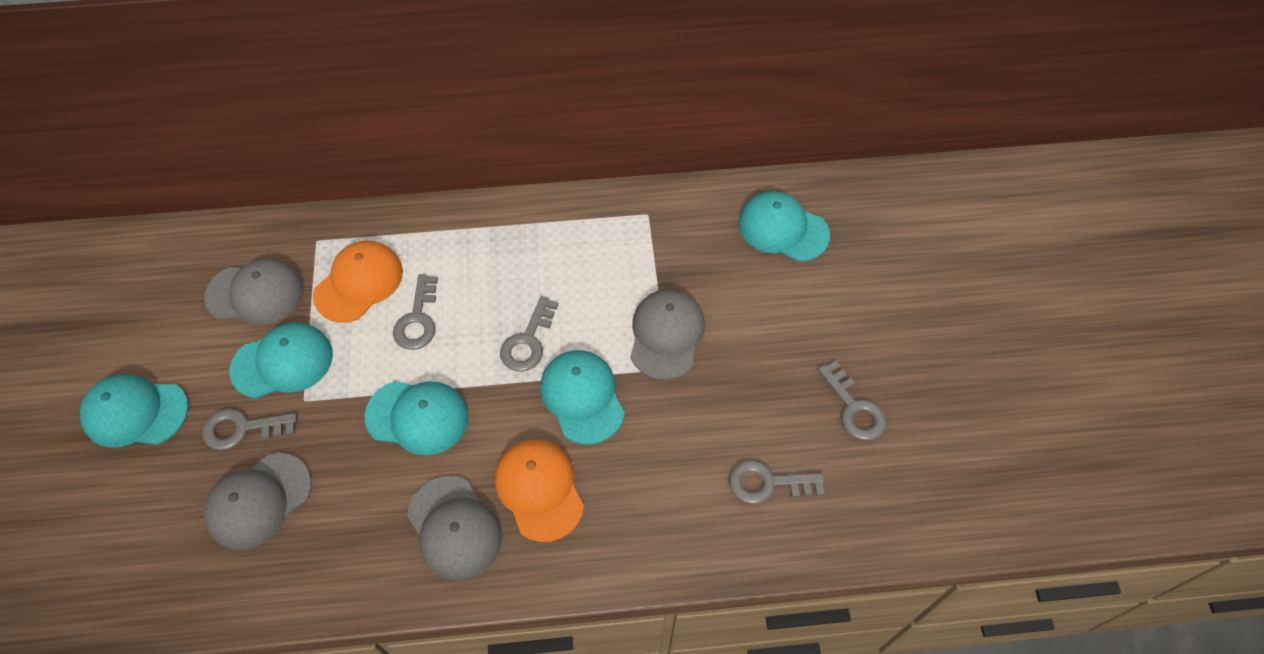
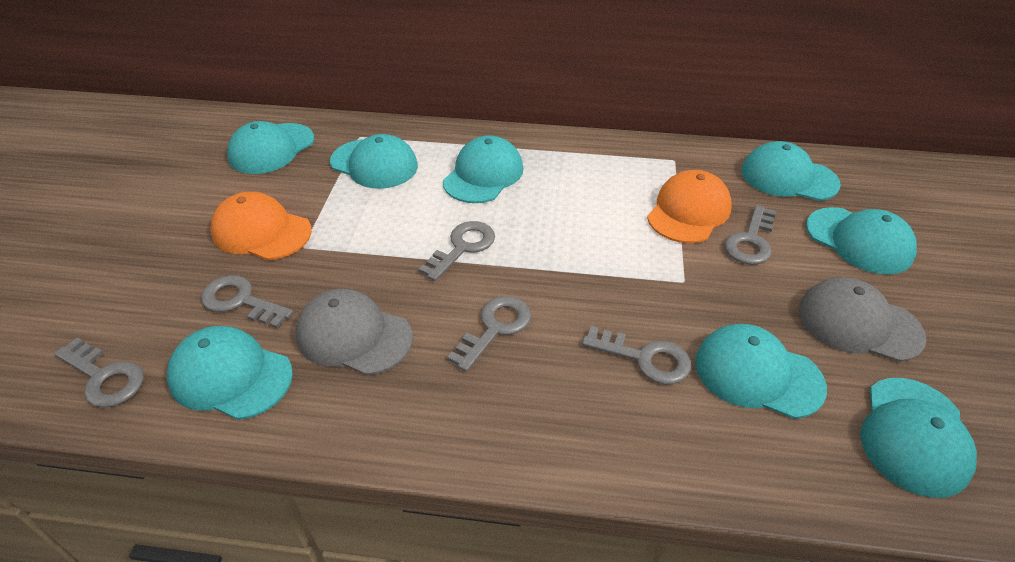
grey cap: [204,258,304,325] [204,453,312,550] [407,476,502,580] [630,289,705,380] = 4 -> [296,289,413,375] [799,277,927,362] = 2
grey key: [202,408,297,450] [393,274,438,350] [500,296,559,372] [729,460,825,504] [818,361,887,440] = 5 -> [54,337,144,408] [201,275,293,328] [419,221,495,281] [447,296,531,372] [582,326,691,384] [724,205,776,265] = 6
turquoise cap: [80,374,189,448] [230,322,333,399] [364,381,469,456] [540,350,625,445] [739,191,830,262] = 5 -> [166,326,293,420] [227,121,314,174] [330,134,418,189] [443,135,523,203] [695,324,827,419] [741,141,841,201] [806,207,917,274] [860,378,977,498] = 8

